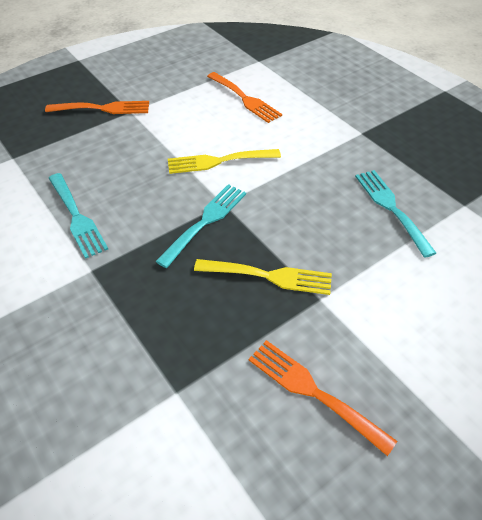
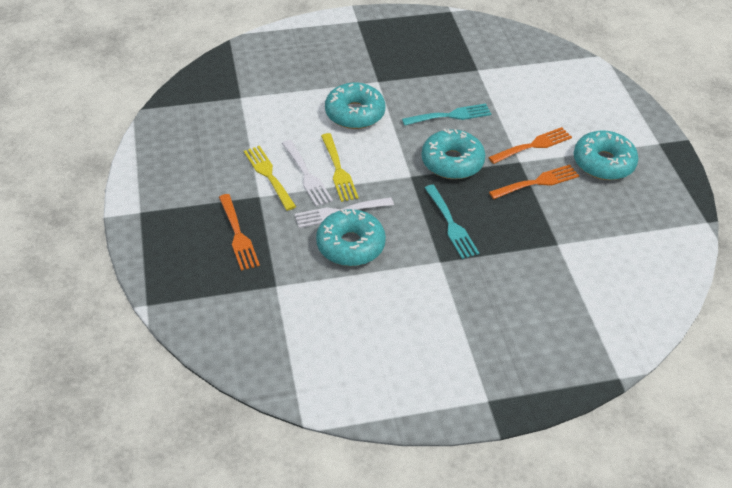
turquoise donut: none = 0 -> [316,209,386,266] [325,83,385,129] [421,129,485,179] [574,130,638,180] = 4
turquoise fork: [48,173,108,259] [155,184,246,268] [355,170,436,258] = 3 -> [402,104,491,126] [424,185,479,259] = 2
white fork: none = 0 -> [282,140,333,207] [294,197,394,228] = 2

